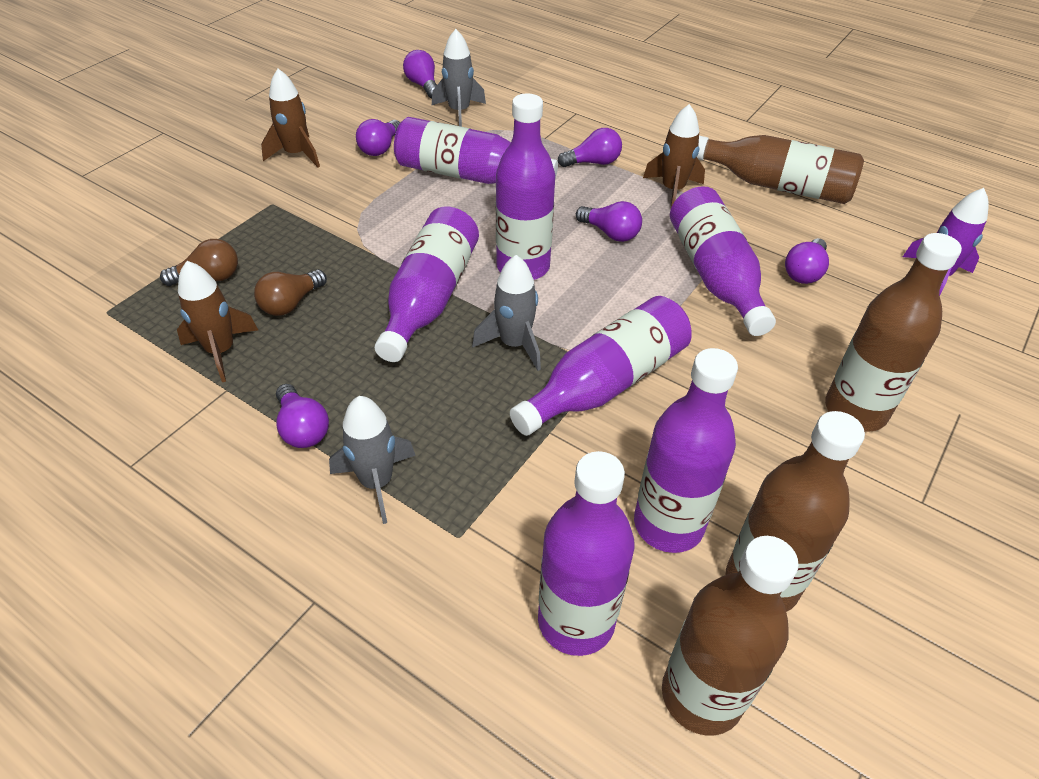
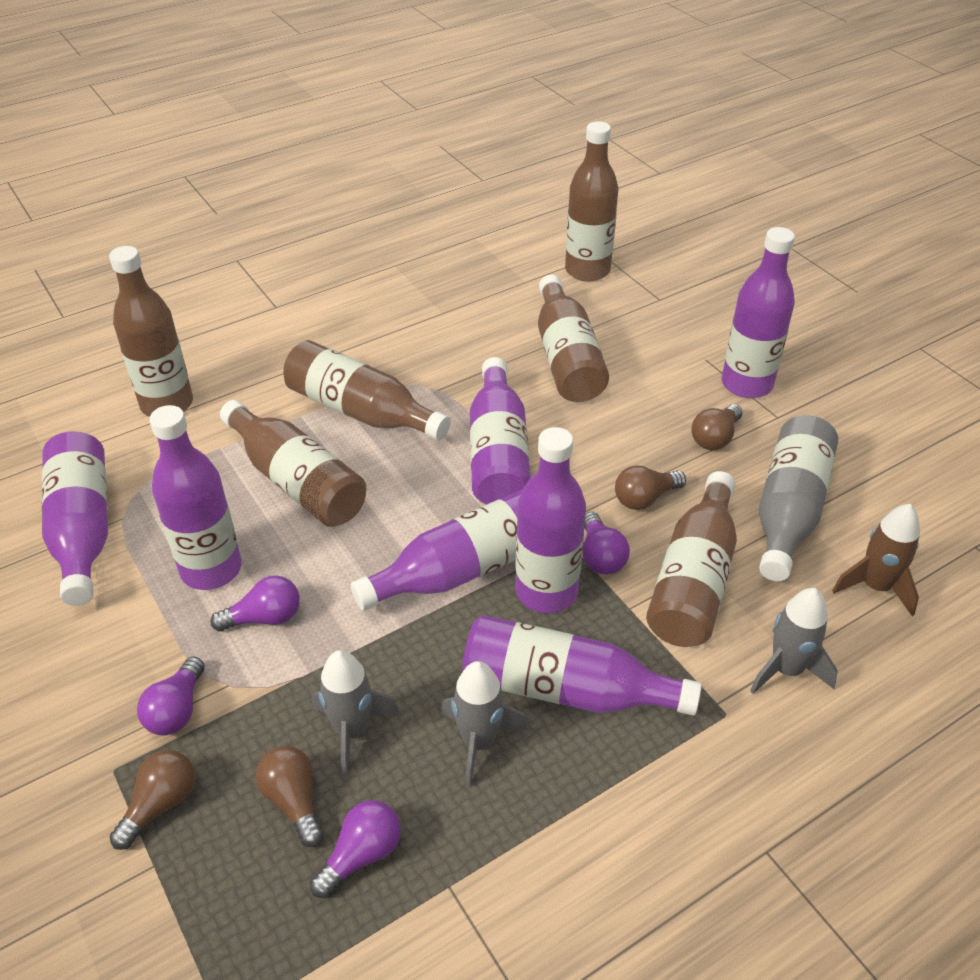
brown bottle: [662,536,799,736] [697,135,864,204] [726,411,865,612] [825,233,962,432] = 4 -> [109,246,193,417] [220,400,367,527] [283,340,451,441] [538,275,609,402] [565,121,618,282] [646,471,737,647] = 6
brown light bulb: [160,239,238,286] [254,269,327,316] = 2 -> [110,750,195,850] [256,746,324,847] [615,465,686,510] [691,404,743,450] = 4
brown rocket: [177,261,258,382] [261,69,320,167] [643,104,705,207] = 3 -> [832,504,920,616] = 1
grey bottle: none = 0 -> [759,415,838,581] = 1
purple light bulb: [276,384,329,448] [356,119,400,156] [403,50,437,98] [558,128,622,167] [576,201,642,242] [785,238,829,284] = 6 -> [137,656,205,736] [211,575,300,631] [310,800,401,898] [583,512,630,574] = 4
purple rocket: [903,188,989,295] = 1 -> none = 0

